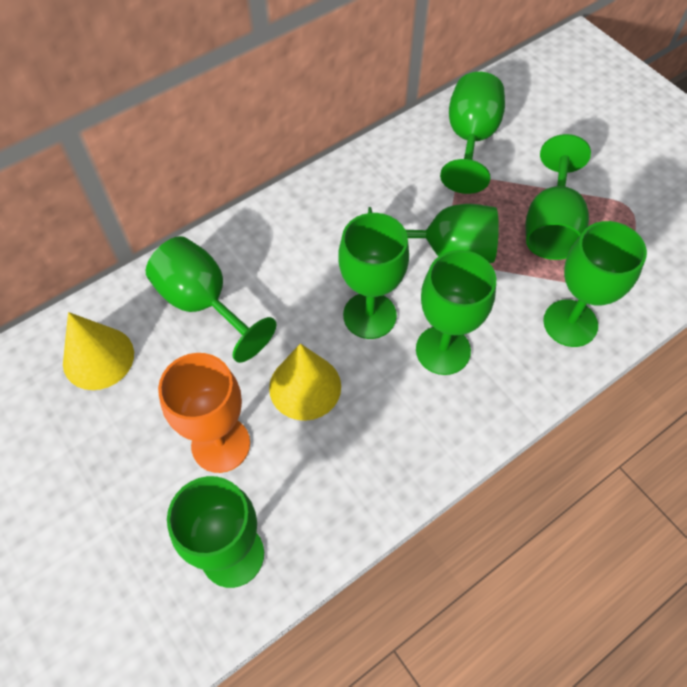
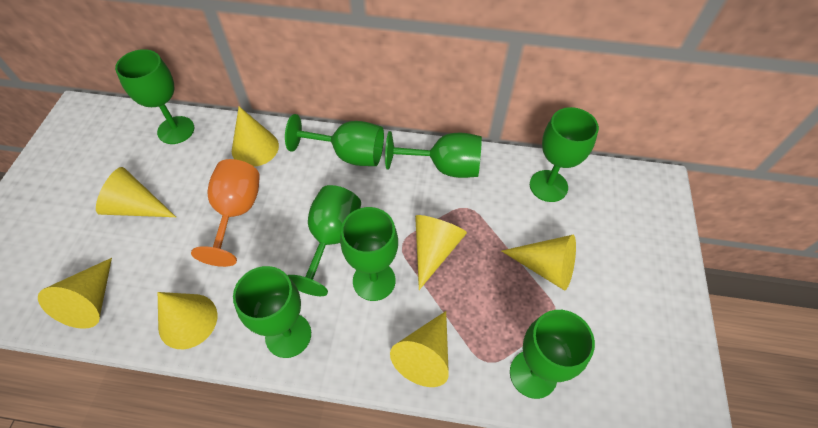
yellow cone: [63,312,134,390] [269,344,341,421] = 2 -> [38,258,112,329] [96,167,176,217] [158,292,217,349] [232,107,279,167] [390,311,449,387] [415,215,467,290] [502,235,576,290] = 7

